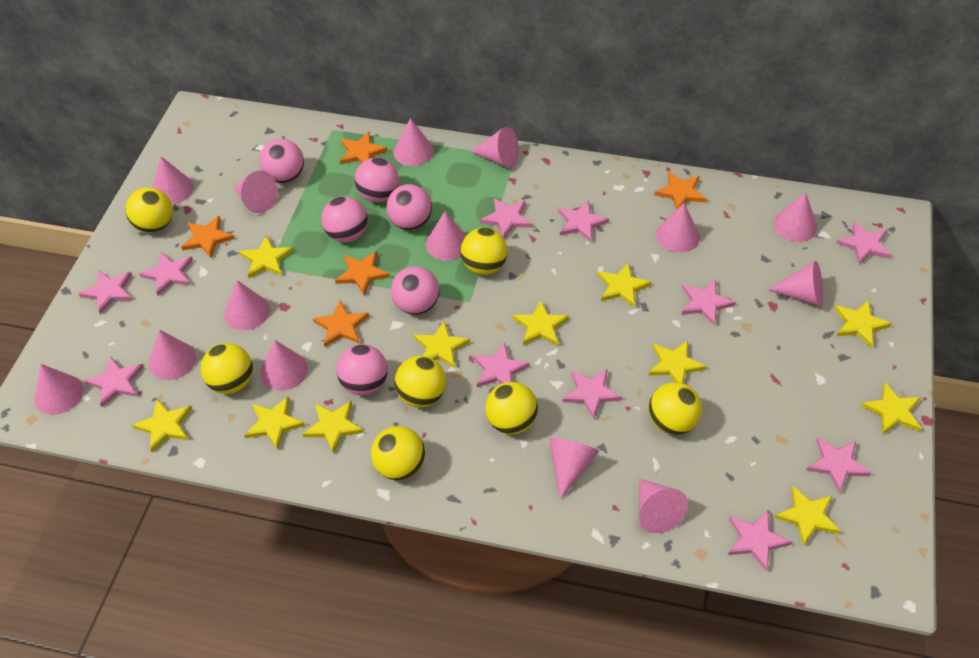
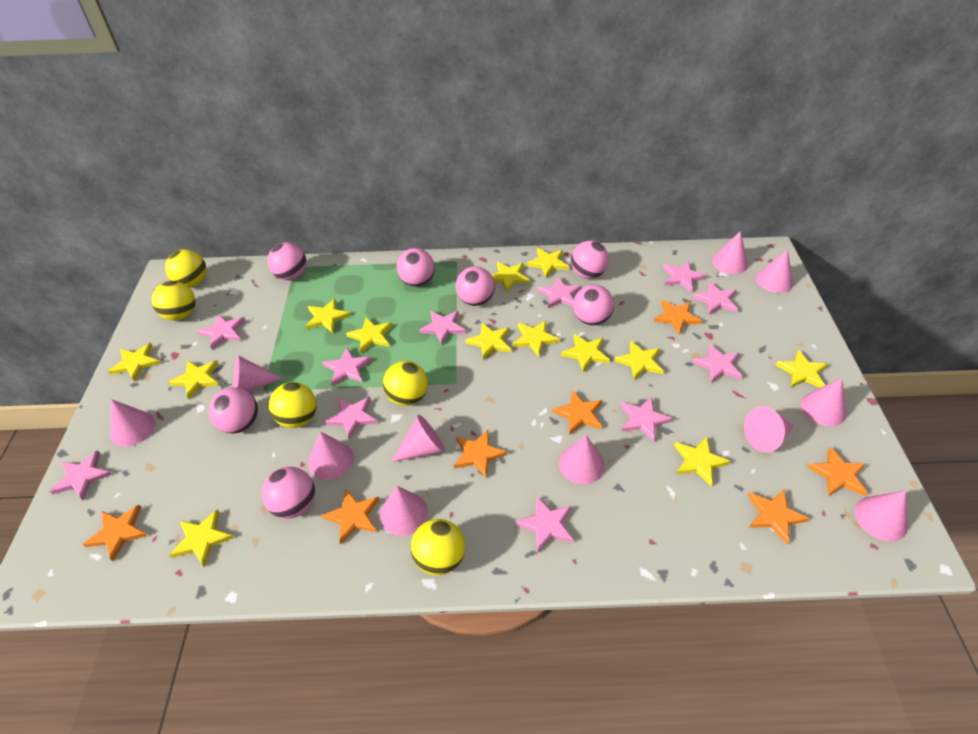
orange star: [181,216,235,258] [313,301,369,347] [335,251,390,295] [340,132,388,164] [654,172,706,209] = 5 -> [83,505,148,561] [321,489,380,544] [454,430,507,478] [552,390,602,434] [654,300,702,335] [748,489,810,544] [807,447,867,496] = 7
pink ball: [259,139,304,183] [321,196,368,242] [336,344,388,395] [354,157,399,202] [386,184,432,230] [391,266,439,315] = 6 -> [209,387,258,433] [262,467,315,519] [267,242,307,280] [397,248,435,287] [456,266,495,306] [571,240,609,279] [573,285,614,325] = 7
pink cone: [34,364,83,415] [149,329,196,380] [153,156,194,204] [224,280,270,330] [234,170,278,213] [260,340,308,391] [393,118,434,166] [426,211,466,260] [470,127,519,168] [549,438,599,500] [639,479,688,533] [656,203,700,253] [767,261,823,307] [774,192,818,242] = 14 -> [110,399,156,447] [233,355,284,392] [308,431,354,480] [380,486,428,536] [392,415,445,462] [559,435,605,484] [712,231,748,274] [744,406,794,452] [756,249,794,293] [801,378,847,426] [855,490,908,541] = 11
yellow ball: [125,187,173,233] [201,343,253,394] [371,426,425,480] [395,356,446,407] [461,228,508,275] [485,382,538,435] [649,382,702,435] = 7 -> [152,281,195,321] [165,249,207,287] [269,382,317,428] [383,361,428,406] [411,519,465,575] = 5
yellow star: [132,399,192,452] [239,235,293,278] [244,396,305,450] [303,401,364,454] [414,321,470,368] [513,300,569,346] [597,263,652,308] [648,341,707,383] [774,486,841,546] [834,300,892,348] [861,383,921,434] = 11 -> [108,343,161,382] [169,360,219,399] [170,509,233,567] [305,299,351,333] [346,317,393,353] [465,323,511,360] [492,262,530,292] [512,320,560,357] [526,248,569,278] [561,334,610,372] [614,341,664,380] [674,437,731,486] [775,350,828,388] = 13

